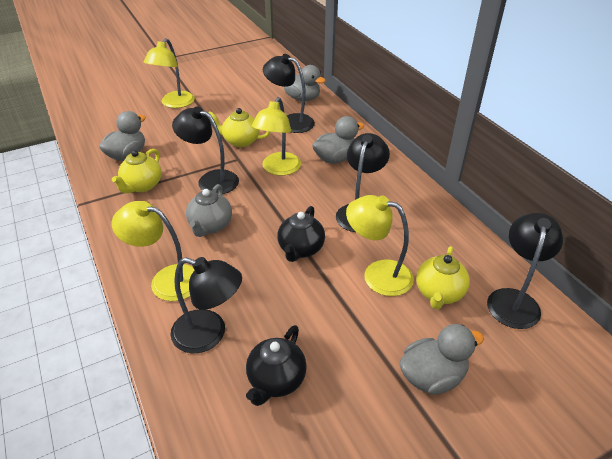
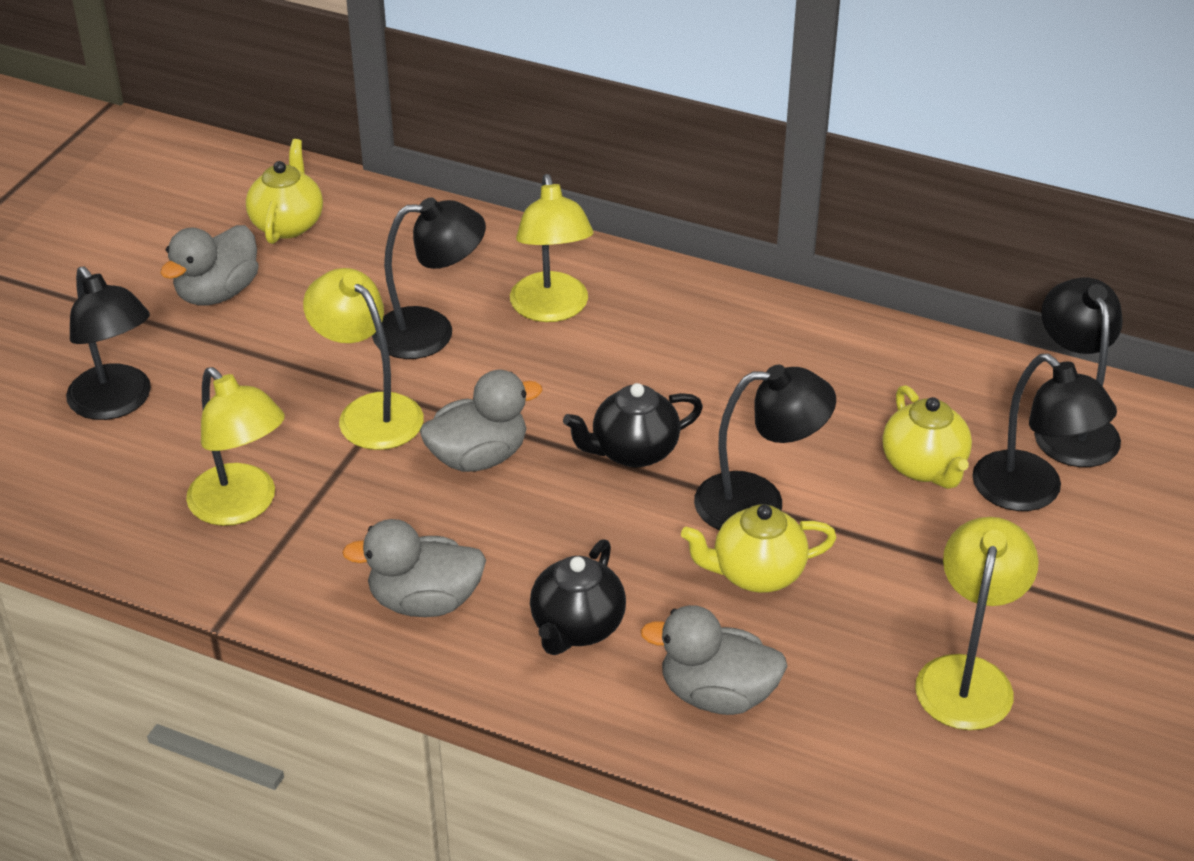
grey teapot: [186,184,232,237] = 1 -> none = 0

